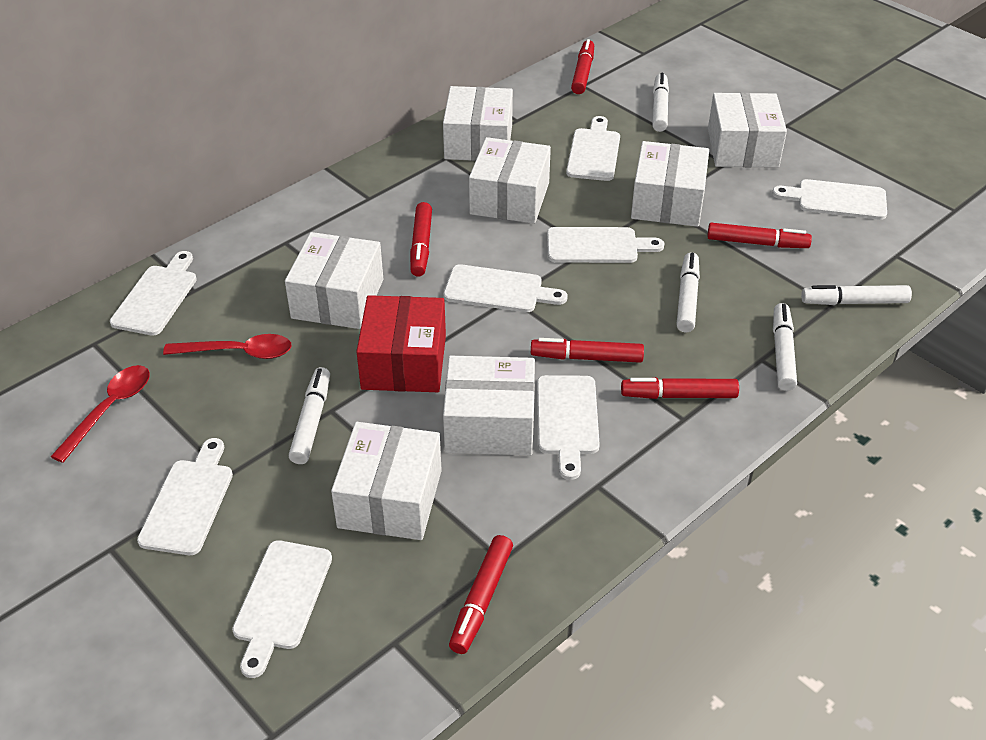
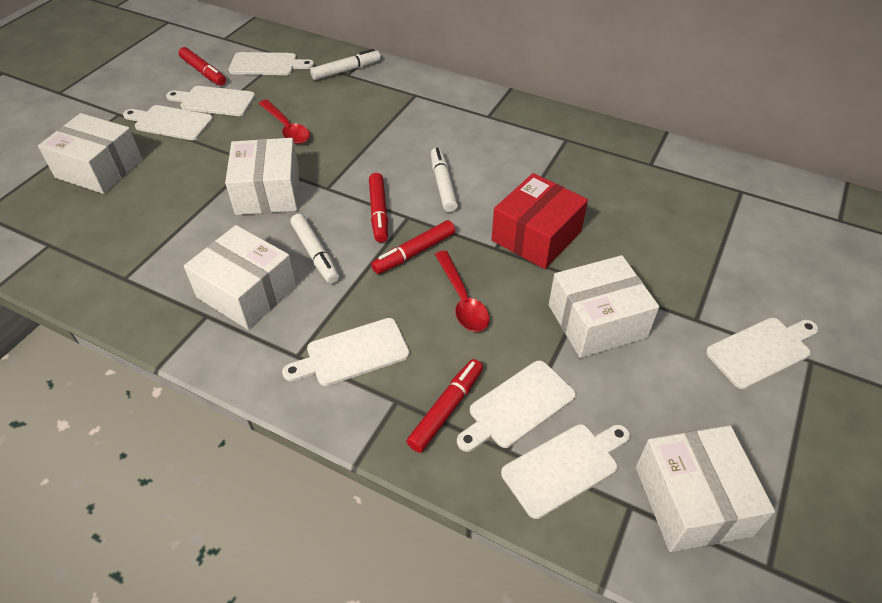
red marker: [410,202,432,277] [449,535,513,654] [531,338,644,363] [571,39,594,94] [621,377,739,399] [707,223,812,248] = 6 -> [179,47,226,86] [369,173,388,243] [371,220,455,274] [406,359,483,453] = 4
white box: [285,232,383,329] [331,422,442,540] [443,86,513,161] [443,356,535,455] [469,137,551,224] [631,141,709,227] [708,93,787,168] = 7 -> [38,113,142,194] [184,225,297,329] [225,138,299,215] [549,255,659,358] [636,425,775,552] = 5
white cutting board: [110,251,197,336] [137,438,233,555] [232,540,332,678] [444,264,568,312] [537,375,600,480] [547,227,664,263] [566,116,620,181] [772,179,887,220] = 8 -> [123,105,213,140] [166,86,255,116] [229,52,314,75] [282,318,410,386] [457,360,576,452] [501,424,630,519] [706,318,819,389] = 7
white marker: [289,367,330,464] [652,73,669,132] [677,252,700,332] [773,303,797,391] [801,285,912,305] = 5 -> [290,214,339,284] [310,49,380,80] [431,147,458,212] = 3

